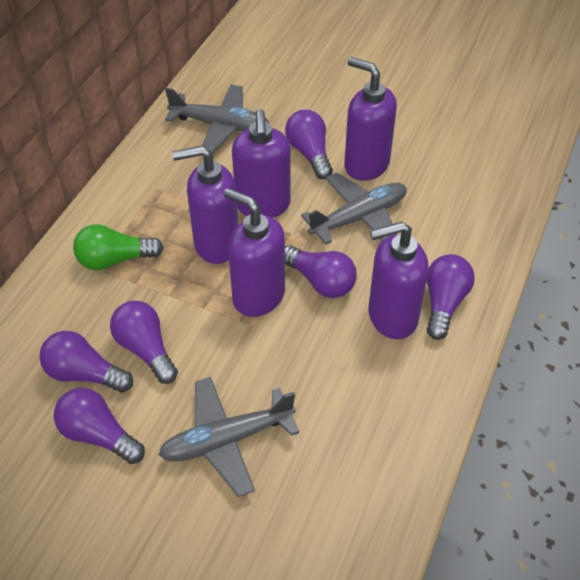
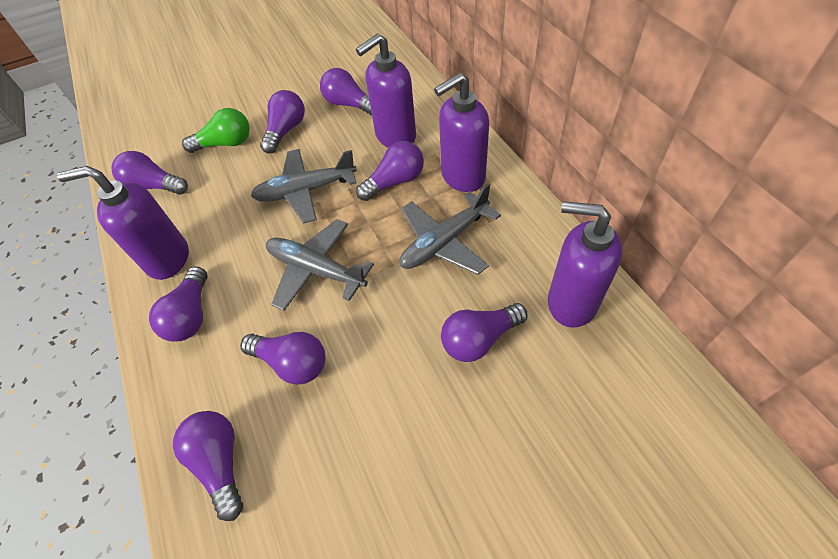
purple light bulb: [39,331,133,392] [54,388,145,464] [110,301,178,384] [285,110,333,179] [285,246,357,298] [427,254,475,340] = 6 -> [112,151,188,195] [149,266,207,342] [173,411,243,521] [240,332,326,385] [260,90,305,153] [320,68,372,115] [356,141,424,201] [441,303,528,362] = 8
purple soap dispenser: [172,146,238,264] [224,188,285,317] [232,109,291,218] [344,57,397,181] [368,222,429,339] = 5 -> [57,166,189,280] [356,33,416,148] [434,73,489,192] [548,201,622,328] = 4

